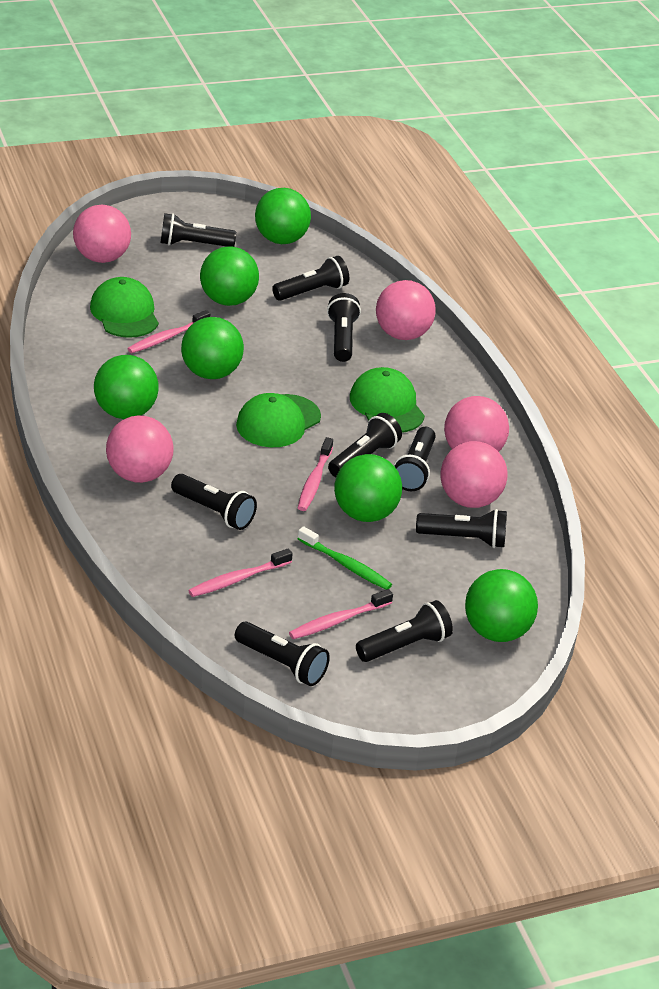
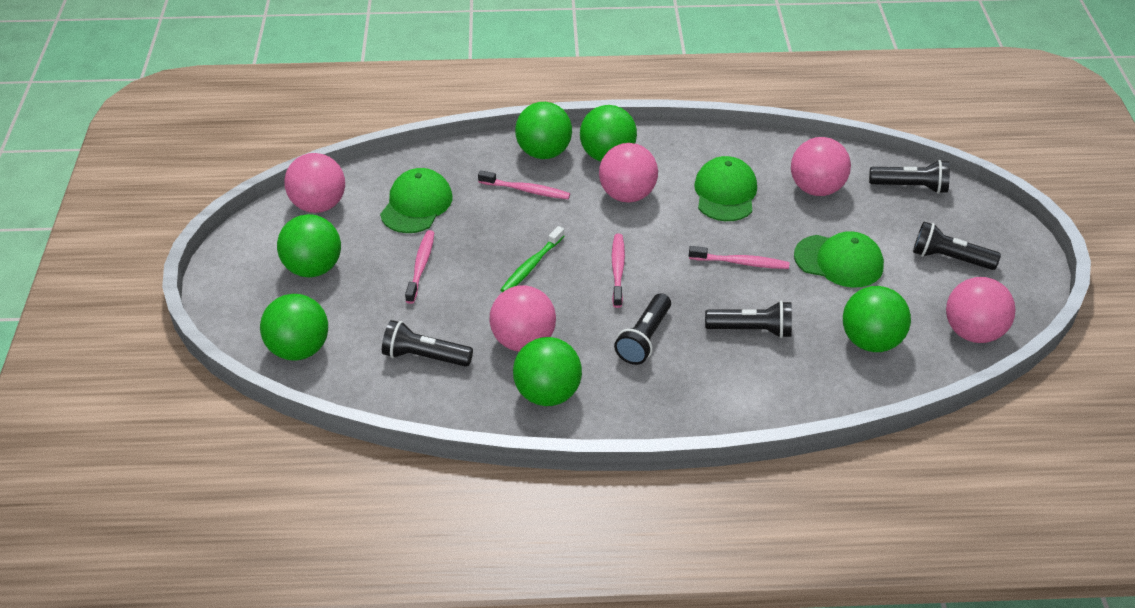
black flashlight: [160,213,236,247] [171,474,257,530] [235,622,330,686] [272,256,349,301] [327,293,361,362] [328,413,402,477] [356,600,453,662] [394,427,436,491] [416,509,507,548] = 9 -> [382,320,473,367] [614,293,671,365] [705,301,792,338] [869,160,950,194] [913,222,1001,270] = 5

